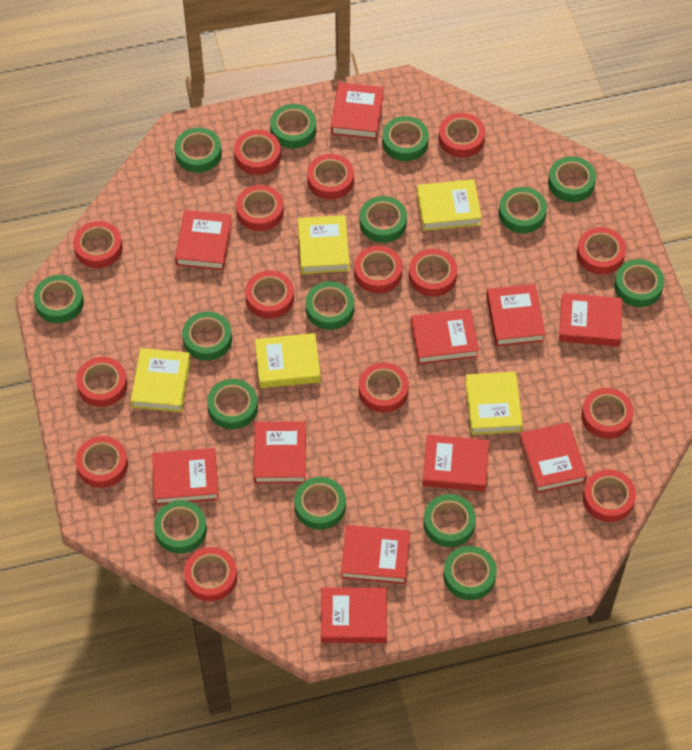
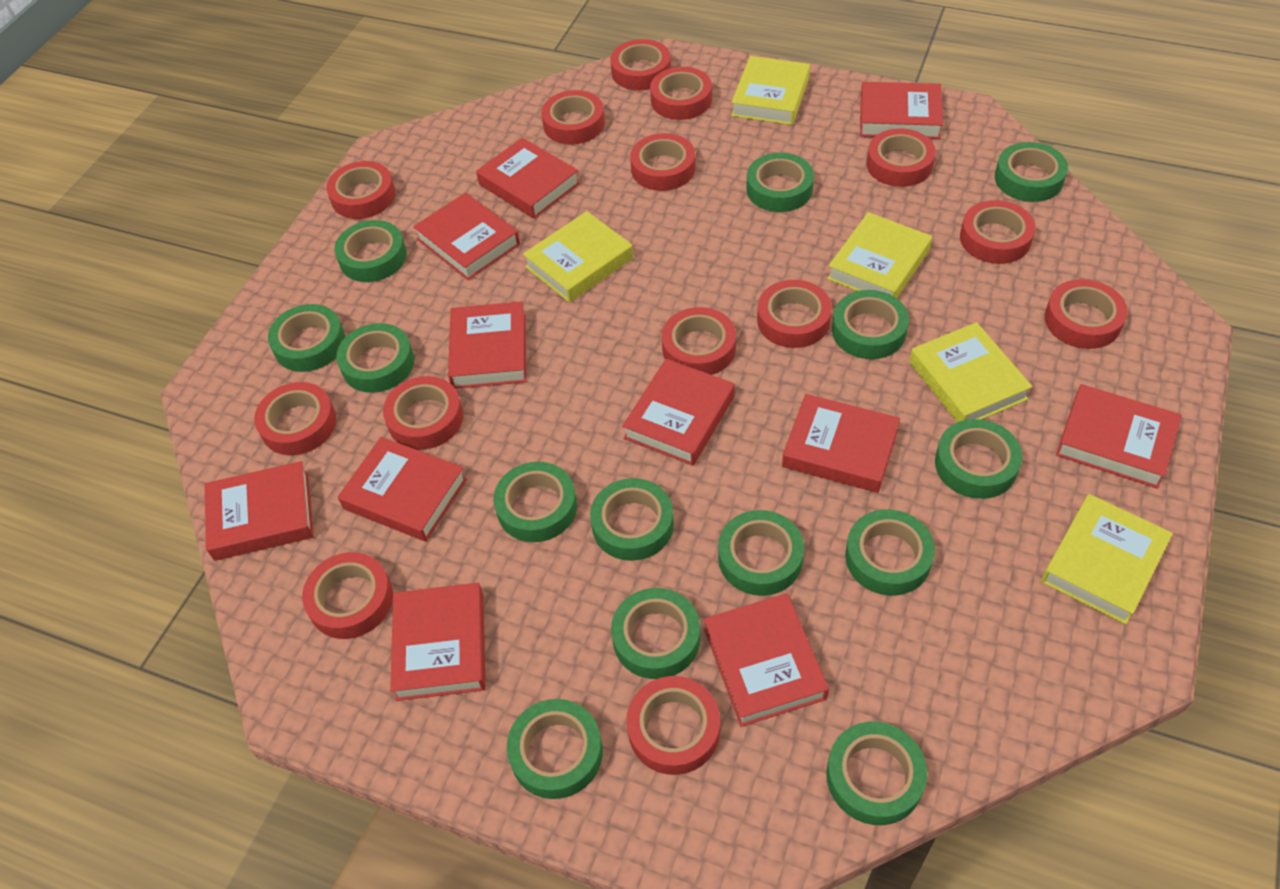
green tape: [33,275,84,323] [154,500,207,554] [175,127,222,173] [182,311,232,361] [207,379,258,429] [270,104,316,149] [294,477,346,530] [306,281,354,330] [360,196,407,243] [382,116,429,161] [423,494,476,547] [443,546,497,600] [499,187,547,233] [548,156,596,202] [614,259,664,307] = 15 -> [268,304,345,372] [334,220,407,282] [336,323,414,393] [494,462,577,542] [507,699,603,799] [590,478,674,561] [611,588,700,679] [718,510,804,596] [746,153,814,212] [826,722,927,825] [832,290,909,359] [845,509,935,596] [935,419,1022,499] [995,142,1068,202] = 14
red tape: [73,221,123,268] [76,357,127,407] [76,436,128,488] [184,547,237,601] [234,130,281,175] [236,185,284,231] [245,270,294,319] [307,154,354,200] [354,246,402,293] [359,363,409,413] [409,249,457,297] [439,113,485,158] [577,227,626,275] [581,388,633,439] [583,469,636,522] = 15 -> [254,382,336,455] [302,552,393,639] [326,161,395,219] [383,376,463,450] [541,90,605,145] [610,39,671,91] [626,676,720,775] [630,133,696,191] [650,67,712,120] [662,307,736,375] [757,280,832,348] [866,128,936,187] [960,200,1036,264] [1045,279,1128,349] = 14

